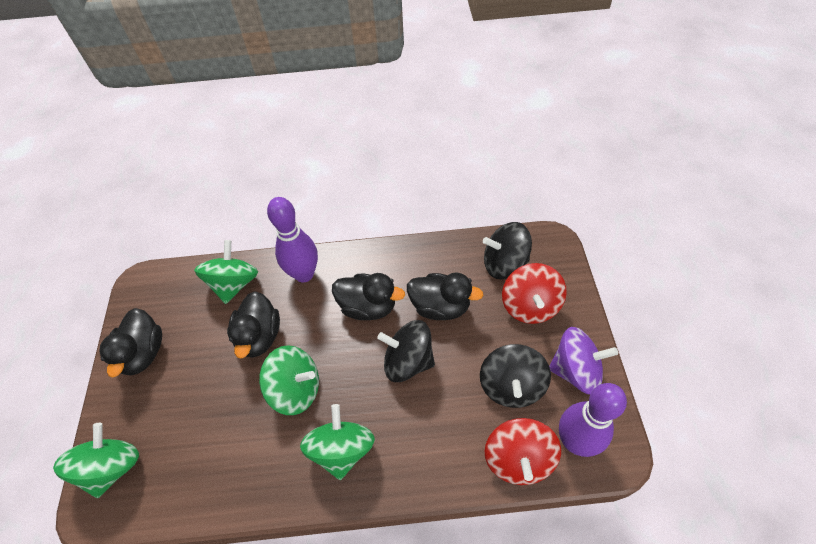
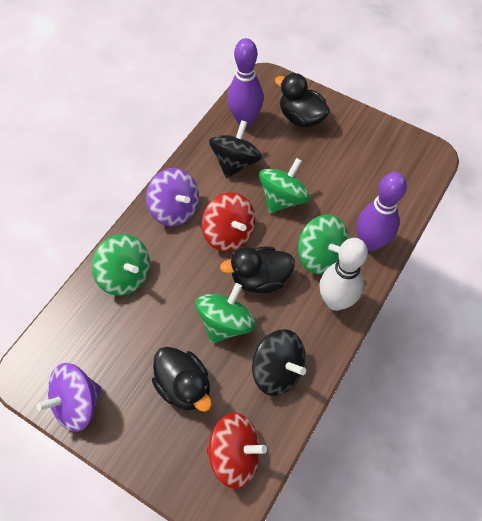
black duck: [100,308,162,378] [227,291,280,359] [332,273,405,320] [407,273,484,320] = 4 -> [152,347,212,412] [220,246,295,293] [275,73,330,128] = 3
black spinning top: [377,320,435,382] [480,344,551,408] [483,222,532,279] = 3 -> [209,120,262,178] [252,329,306,396] = 2
purple spinning top: [549,327,618,395] = 1 -> [37,363,102,432] [146,168,199,226] = 2
white bowling pin: none = 0 -> [319,238,368,311] = 1

